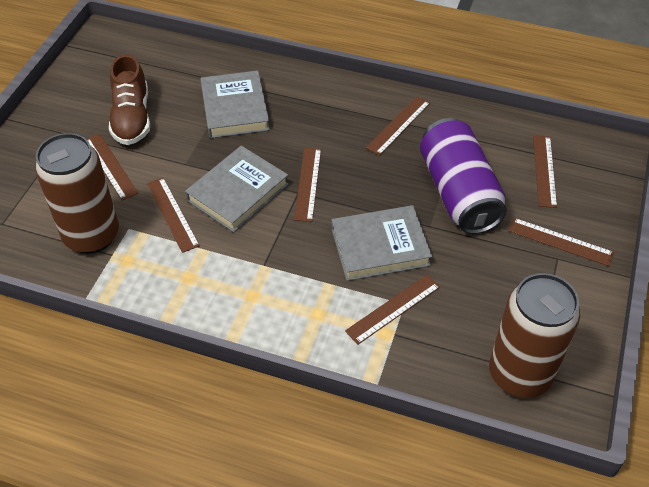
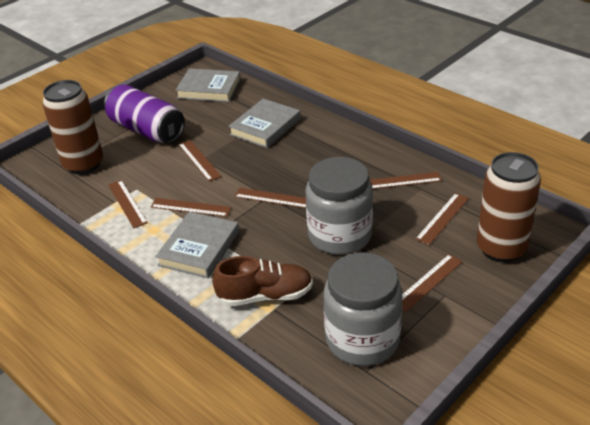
grey jar: none = 0 -> [305,157,373,255] [323,252,402,366] = 2

